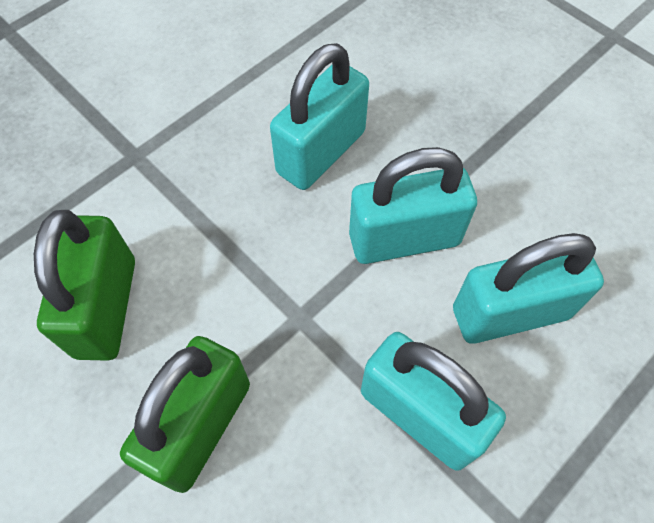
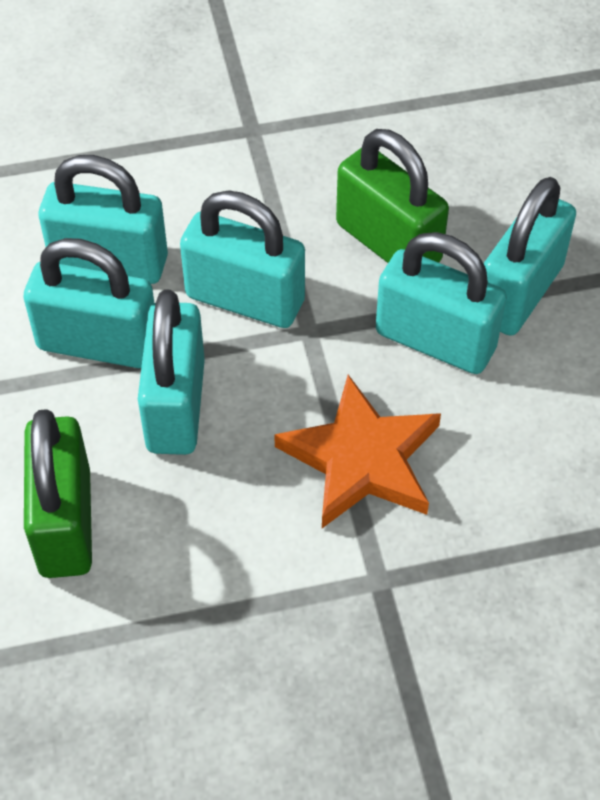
orange star: none = 0 -> [274,375,441,528] = 1
turquoise padlock: [270,43,369,190] [349,147,477,264] [361,332,506,471] [453,233,604,344] = 4 -> [24,238,154,368] [39,155,168,284] [138,289,205,455] [180,190,305,328] [376,232,507,374] [484,177,576,336] = 6

